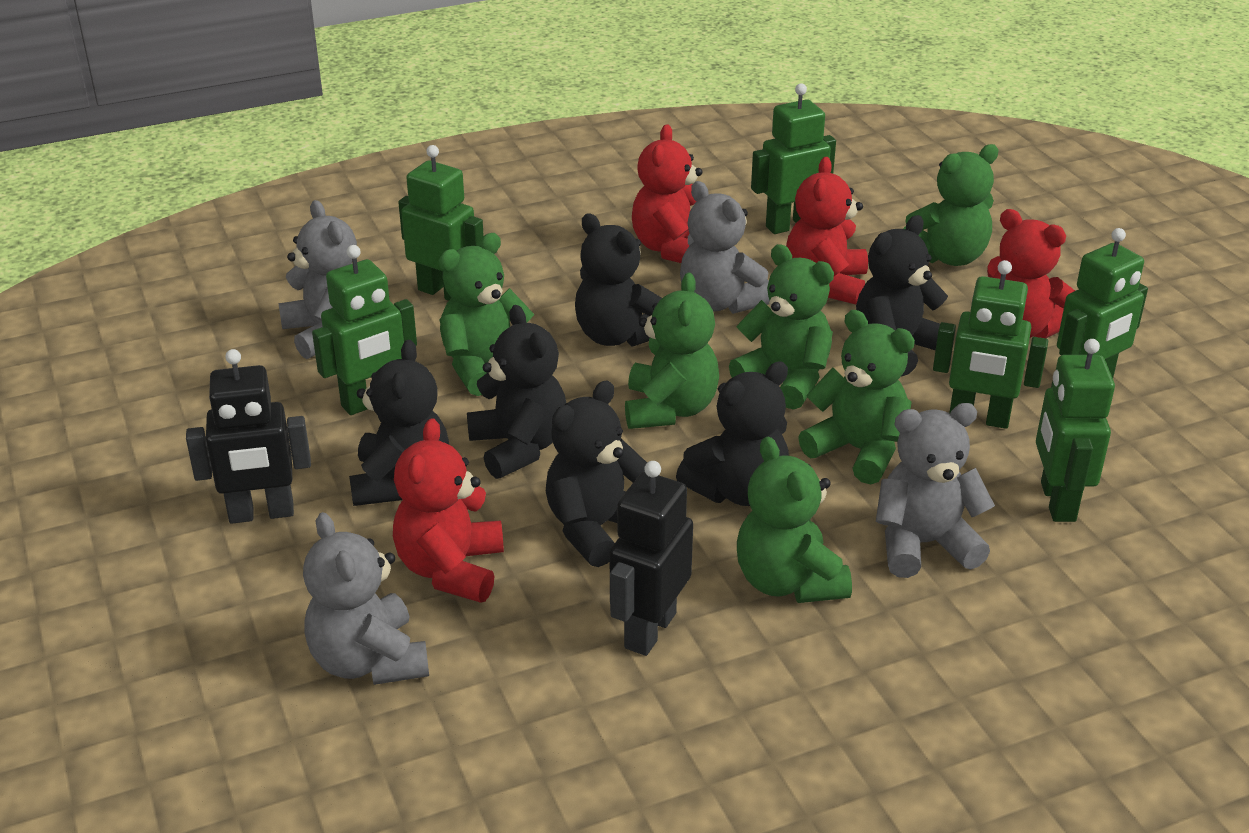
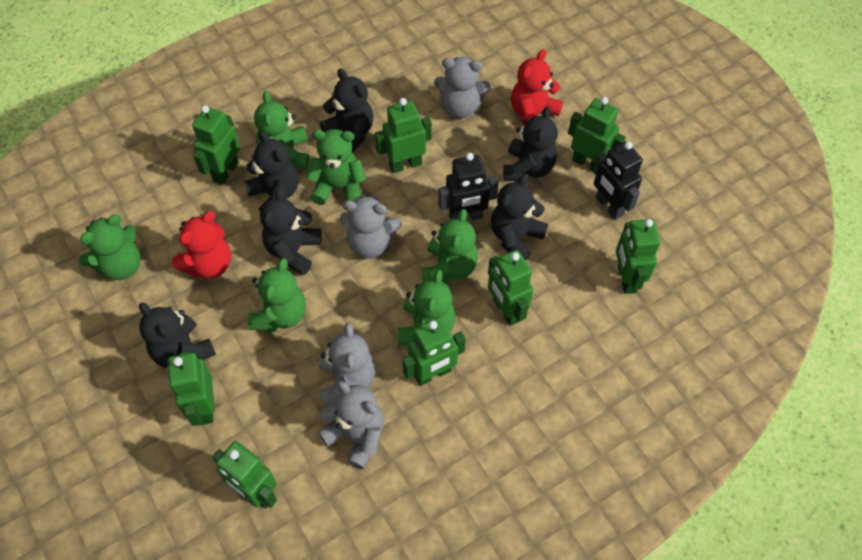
green robot: [312,245,417,415] [398,145,484,301] [751,83,836,234] [933,260,1048,429] [1036,339,1115,522] [1057,228,1148,378] = 6 -> [167,351,215,426] [192,105,240,185] [212,441,277,508] [375,98,432,173] [402,317,466,386] [488,250,533,326] [568,97,626,171] [616,219,660,294] = 8
red teddy bear: [393,418,504,603] [632,124,702,263] [786,157,868,304] [987,209,1075,338] = 4 -> [172,211,231,279] [511,49,563,125] = 2

